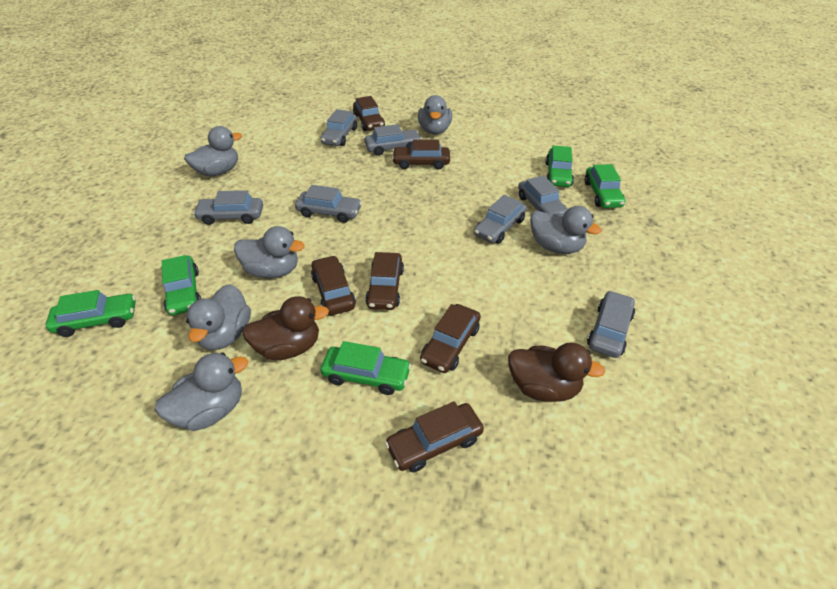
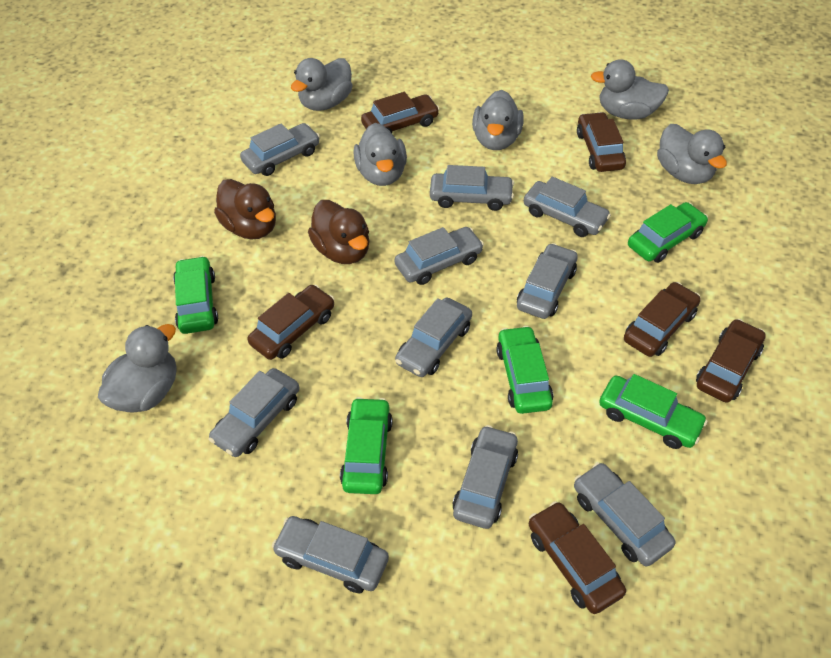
grey car: [193,190,263,225] [295,185,362,223] [321,109,357,146] [364,124,422,156] [474,195,527,243] [518,175,568,214] [587,291,635,358] = 7 -> [209,368,299,457] [240,123,320,176] [272,516,389,593] [395,227,484,285] [395,297,472,377] [430,165,514,211] [452,425,518,529] [517,243,578,319] [524,177,611,237] [574,462,675,566] = 10

